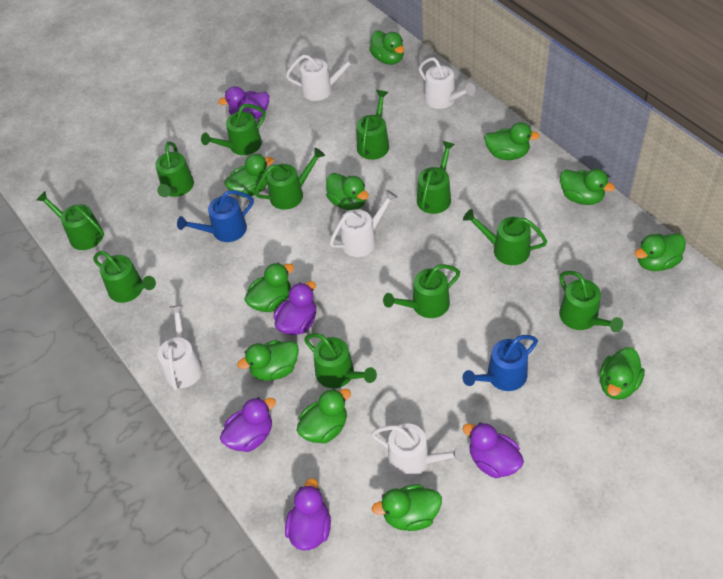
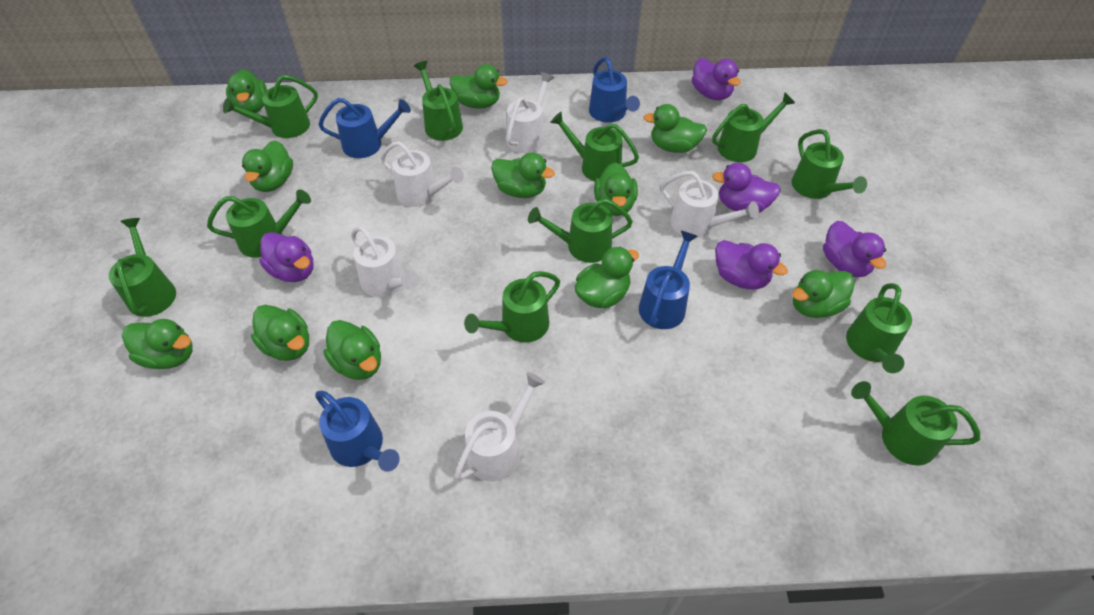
blue watering can: [177,190,254,242] [463,335,538,391] = 2 -> [315,391,400,472] [318,98,411,158] [589,57,640,123] [639,231,698,329] = 4

